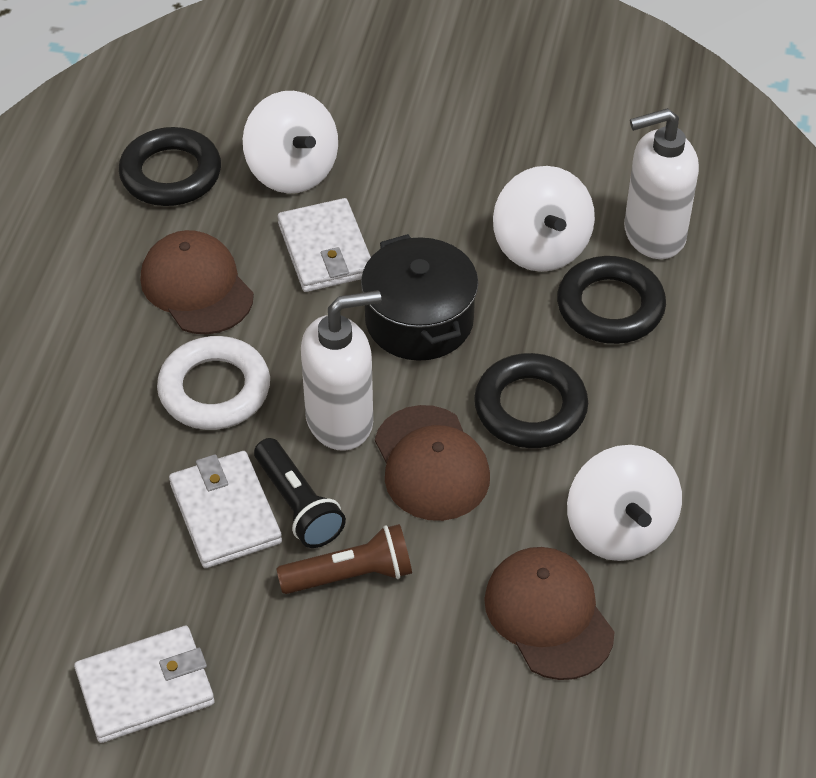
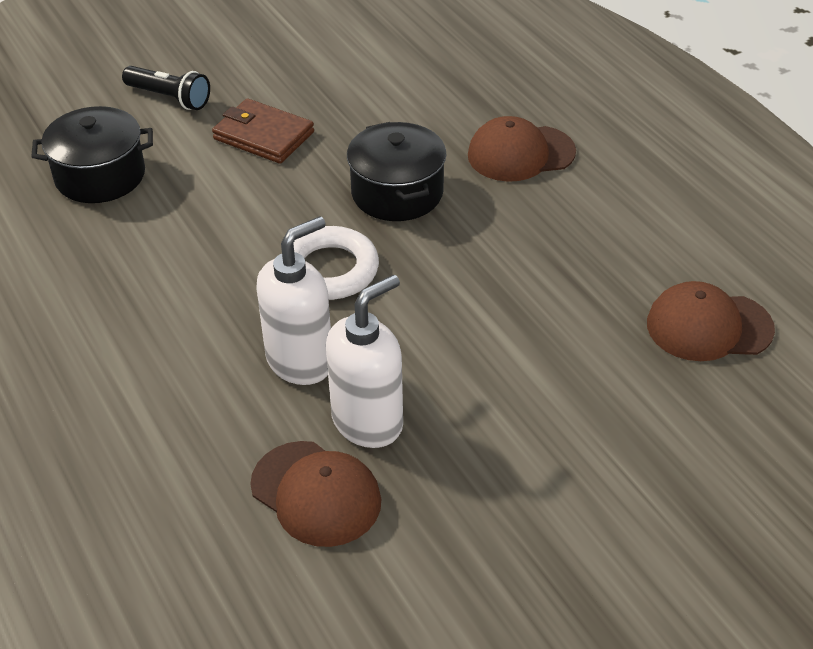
black pot: [361,234,478,361] = 1 -> [31,106,153,203] [347,122,446,221] = 2
black ring: [119,127,221,206] [474,353,588,448] [557,256,666,344] = 3 -> none = 0
brown flashlight: [276,524,412,594] = 1 -> none = 0
brown wallet: none = 0 -> [212,98,314,164] = 1
white spinning top: [243,91,338,194] [493,166,595,272] [567,445,682,561] = 3 -> none = 0
white wallet: [74,626,214,743] [169,451,282,568] [278,198,371,292] = 3 -> none = 0

